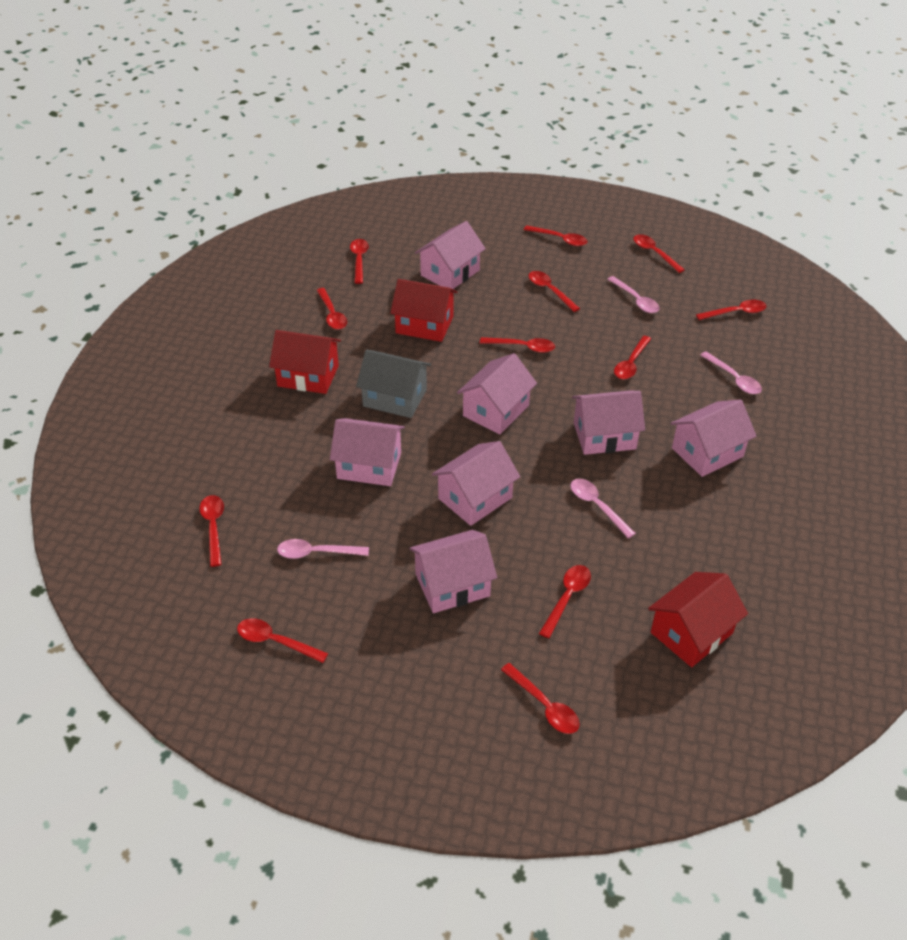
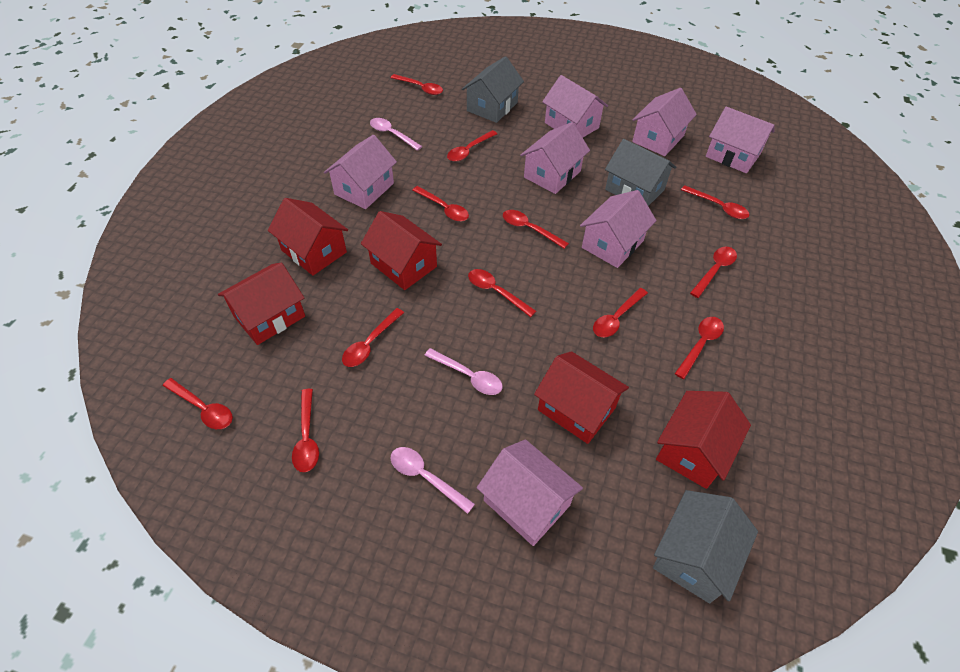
grey house: [356,349,431,418] = 1 -> [462,56,524,123] [605,139,676,206] [653,490,758,603] = 3
pink spoon: [277,539,369,559] [570,479,636,539] [607,276,660,313] [700,352,762,394] = 4 -> [370,118,422,151] [390,447,475,514] [424,348,503,395] = 3
red house: [269,330,341,394] [390,279,458,342] [648,572,748,667] = 3 -> [218,262,305,345] [268,198,348,276] [361,211,442,290] [534,351,629,444] [656,391,751,489] = 5

